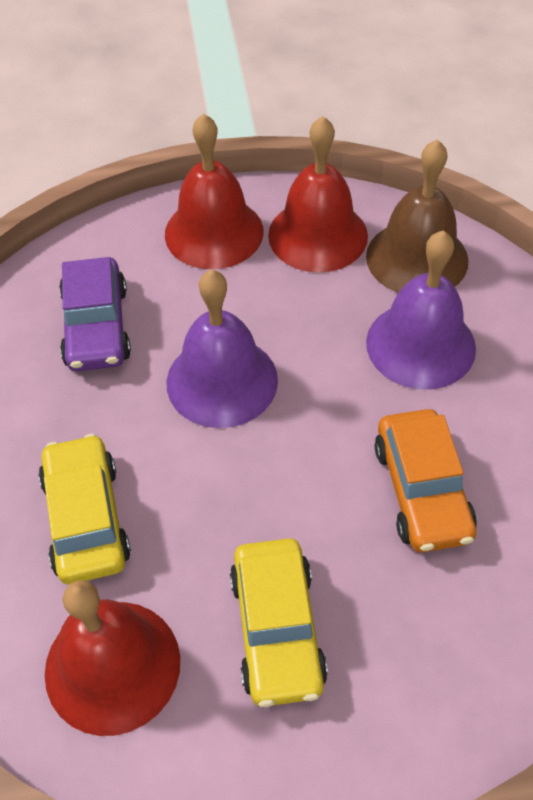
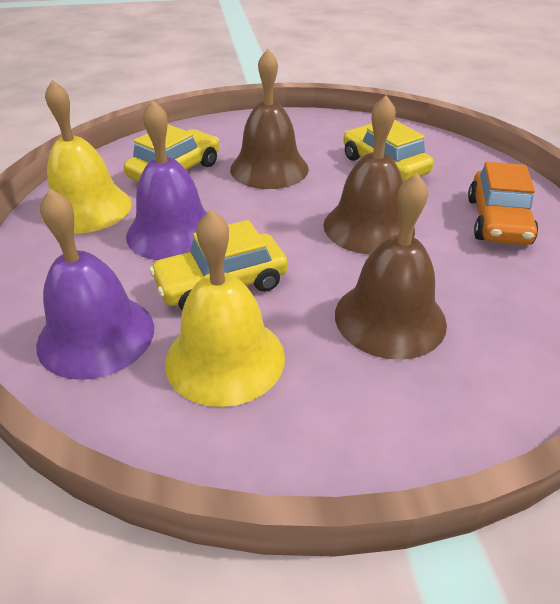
brown bell: [366,139,469,293] = 1 -> [230,49,309,189] [323,95,415,255] [335,173,447,360] = 3
purple car: [59,257,131,371] = 1 -> none = 0
red bell: [45,580,180,736] [165,113,264,269] [268,116,368,273] = 3 -> none = 0
yellow bell: none = 0 -> [42,80,132,234] [165,209,285,407] = 2
yellow car: [39,434,131,584] [230,538,328,707] = 2 -> [124,124,219,182] [149,220,288,310] [343,120,434,182] = 3

